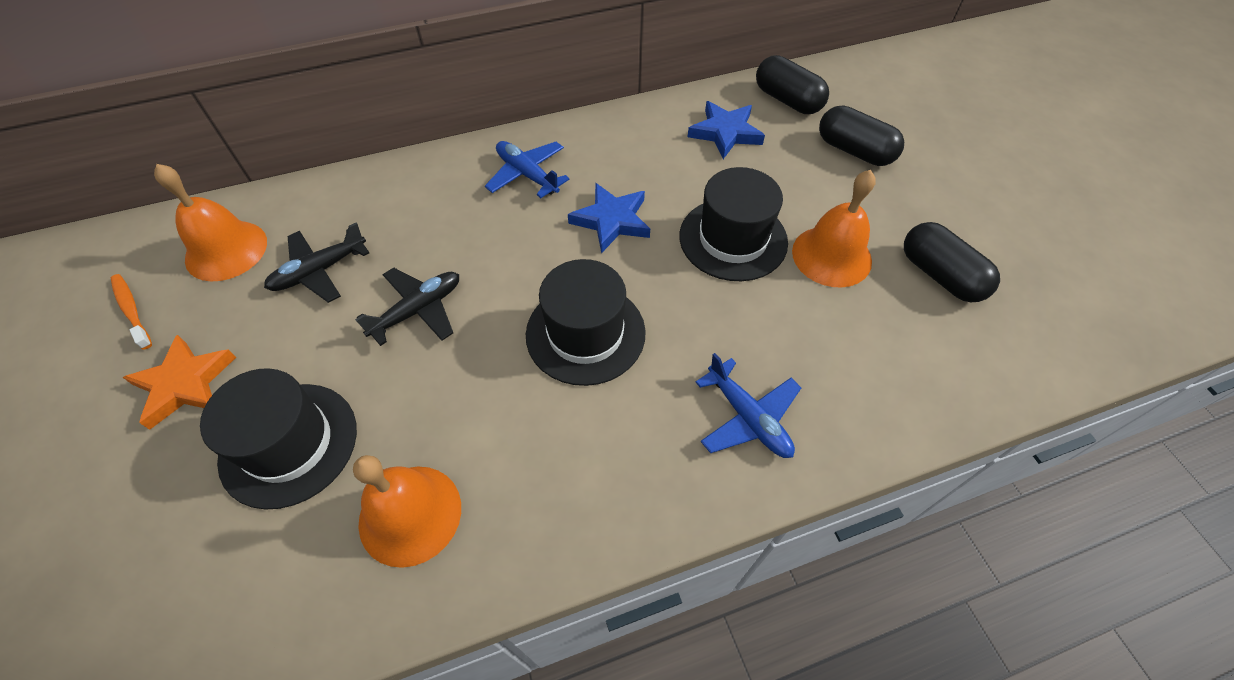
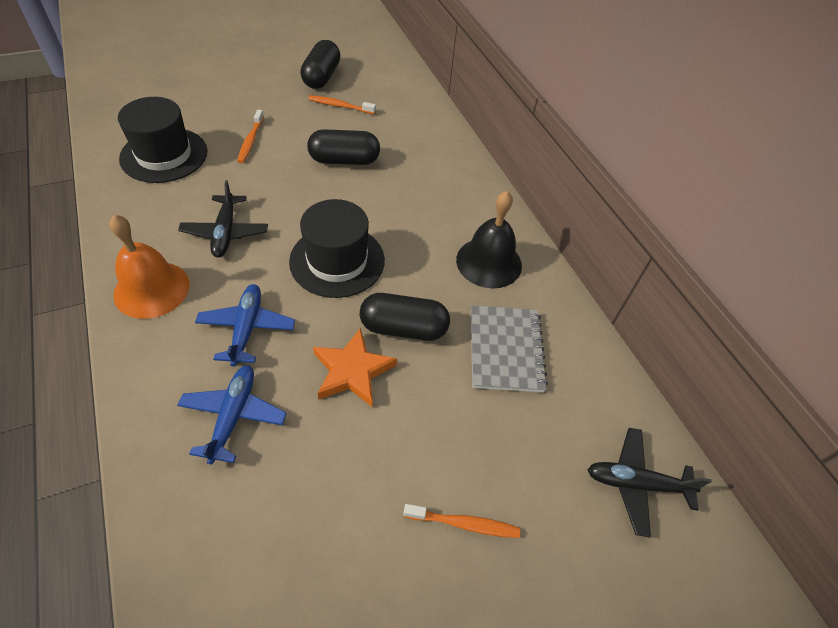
black bell: none = 0 -> [456,191,522,289] = 1
black hat: [200,368,357,510] [526,259,646,386] [680,167,788,281] = 3 -> [118,97,207,183] [289,199,385,298] = 2
blue star: [568,183,650,253] [688,101,765,159] = 2 -> none = 0
grey notebook: none = 0 -> [471,305,548,392] = 1
orange bell: [154,164,267,282] [353,455,461,568] [792,170,876,288] = 3 -> [109,215,190,319] = 1
orange toothbrush: [111,274,152,350] = 1 -> [237,110,264,163] [308,95,376,114] [403,504,520,538] = 3

